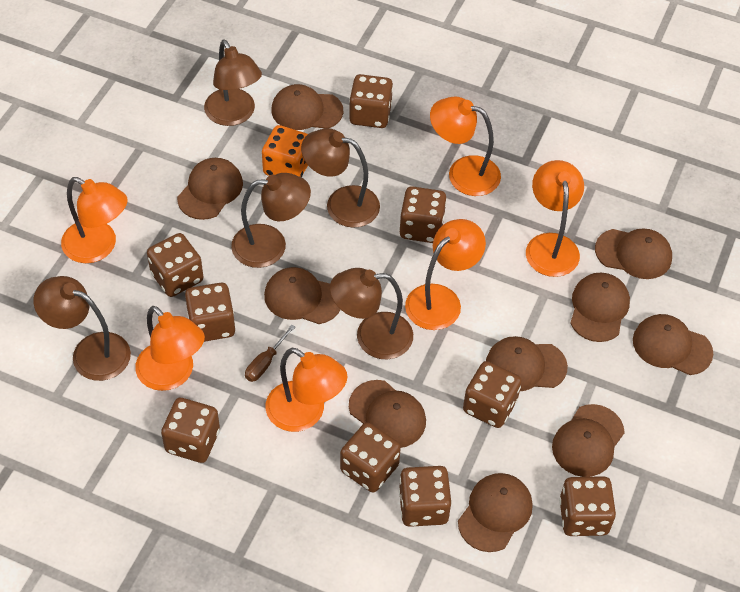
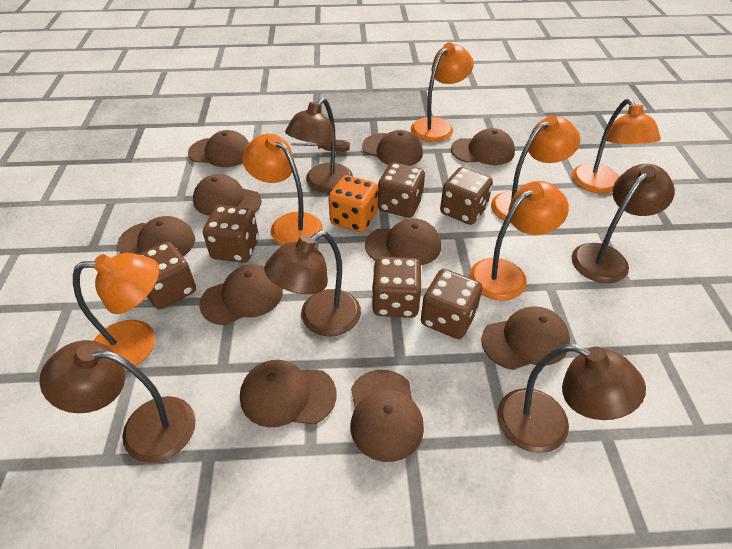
brown dice: [147,233,203,297] [161,398,220,463] [185,283,235,342] [340,422,401,493] [349,74,393,128] [399,186,447,243] [399,466,452,527] [463,361,522,428] [559,476,616,536] = 9 -> [138,241,196,309] [203,205,259,263] [372,257,422,318] [378,162,425,218] [421,269,482,339] [440,167,493,225] = 6

